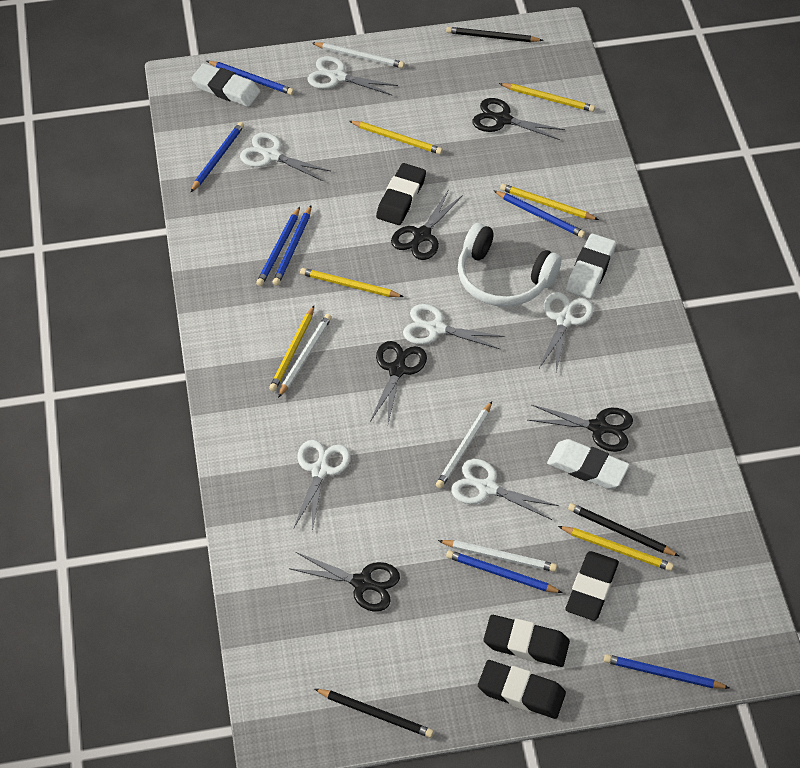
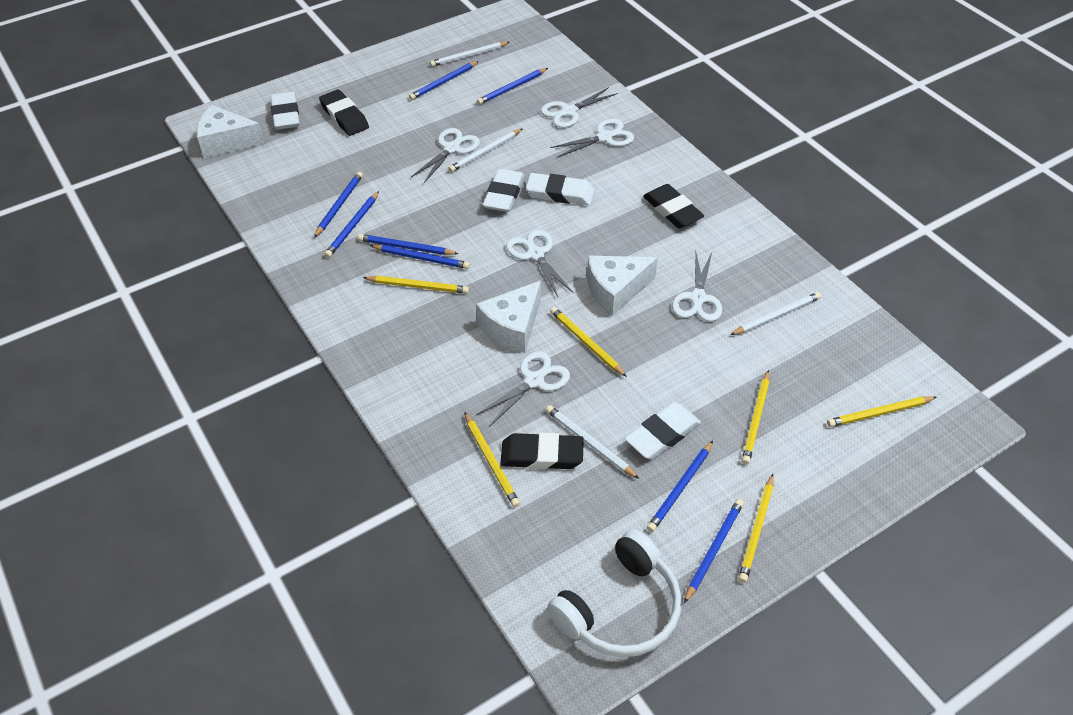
black eraser: [376,163,426,225] [478,660,566,719] [484,615,570,667] [565,551,619,621] = 4 -> [319,89,369,136] [500,433,584,470] [643,184,704,228] = 3
black pencil: [315,689,434,738] [446,27,544,42] [568,503,679,556] = 3 -> none = 0
black scissors: [289,552,400,612] [370,341,427,423] [391,189,463,260] [472,98,565,140] [528,404,633,452] = 5 -> none = 0
blue pencil: [190,122,244,193] [207,61,294,95] [256,207,300,286] [273,206,311,286] [446,550,563,593] [494,191,585,238] [604,654,729,689] = 7 -> [314,172,363,238] [324,191,379,258] [358,234,459,255] [370,245,470,269] [409,61,479,100] [477,68,548,105] [647,441,713,532] [684,499,744,603] = 8
white cheese: none = 0 -> [196,105,264,158] [476,281,541,353] [587,256,658,316] = 3
white eraser: [191,63,260,107] [547,439,630,489] [566,234,616,299] = 3 -> [270,92,300,130] [483,169,524,212] [526,173,594,205] [625,402,701,460] = 4

